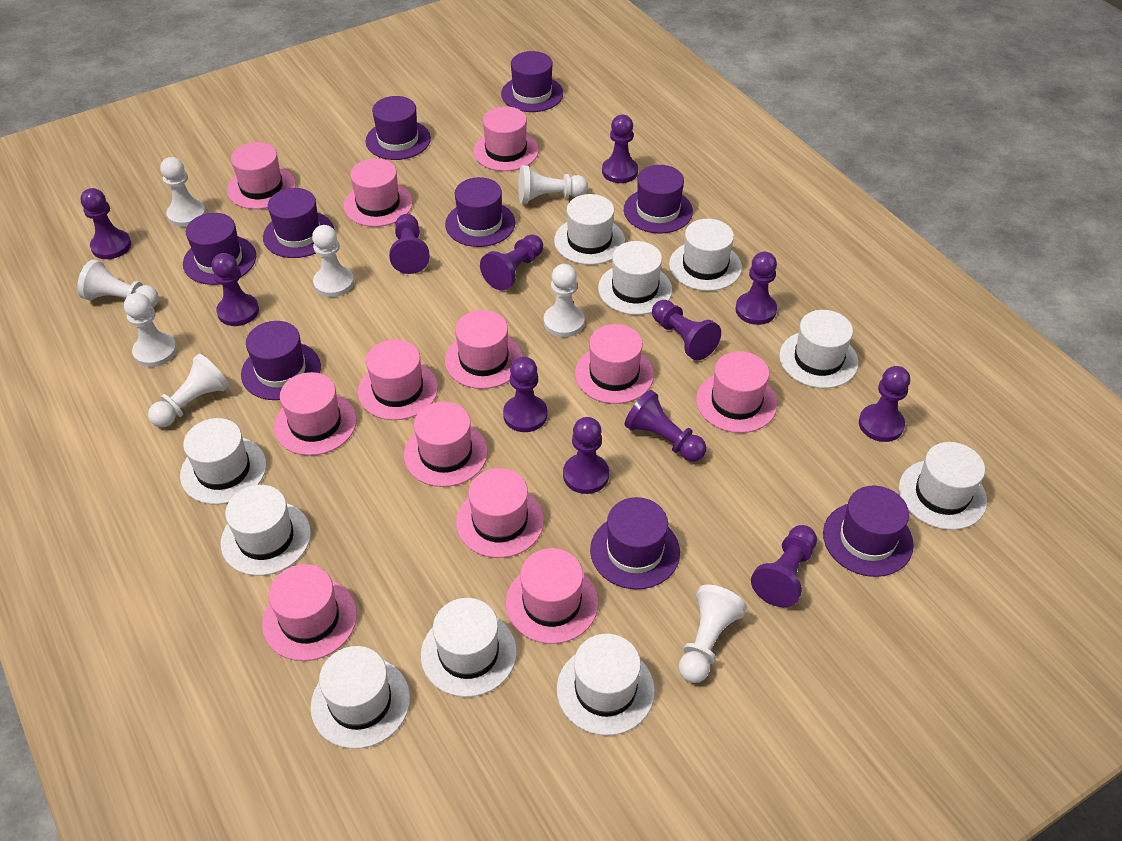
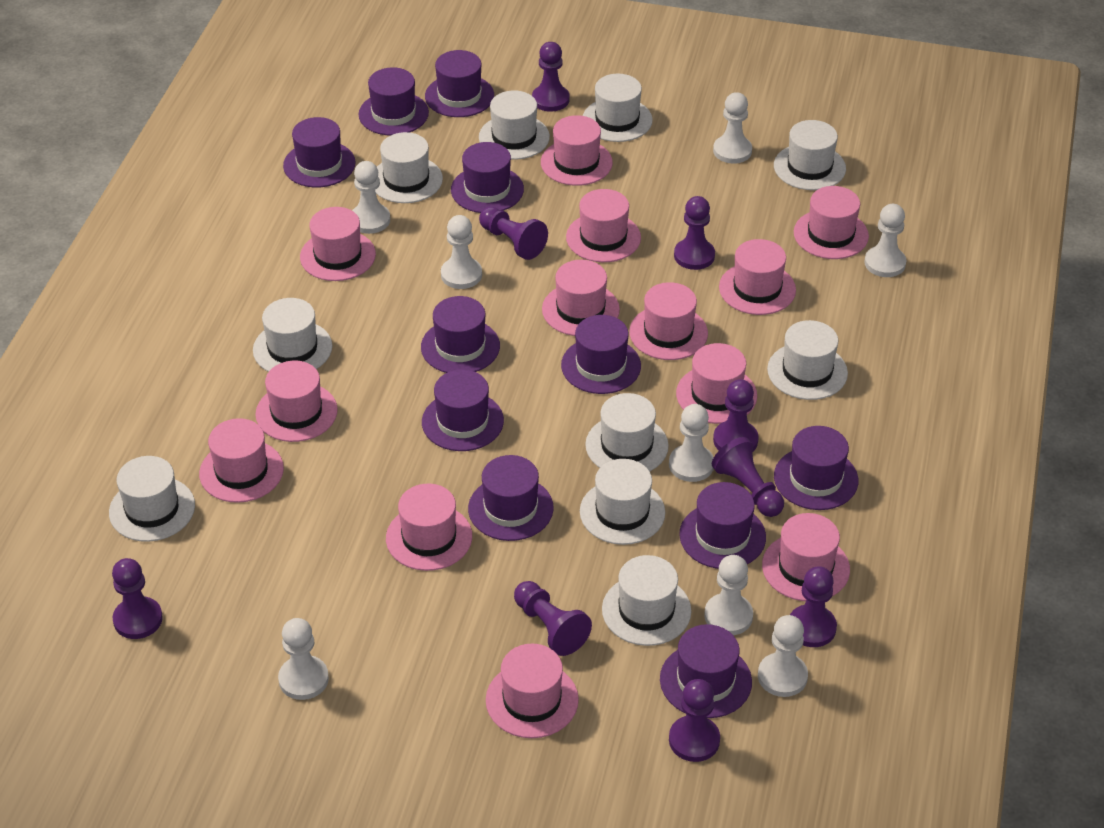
pink hat: [227,142,296,209] [262,564,357,661] [274,372,357,456] [344,158,413,227] [358,339,438,420] [404,402,488,487] [445,310,523,389] [456,468,544,558] [473,106,539,171] [506,548,598,644] [575,324,654,404] [696,351,777,433] = 12 -> [199,418,284,503] [255,361,338,442] [300,207,376,281] [386,484,472,571] [486,644,579,738] [541,115,613,186] [542,260,620,336] [566,189,641,262] [629,282,708,360] [676,343,757,424] [719,239,796,315] [762,513,850,601] [794,186,869,259] = 13
purple hat: [183,213,256,285] [241,321,321,400] [263,188,334,258] [365,96,431,160] [445,177,515,247] [501,51,563,112] [590,497,680,589] [624,165,693,234] [823,485,914,577] = 9 -> [283,117,356,187] [359,67,429,135] [421,296,500,373] [422,369,504,451] [425,50,494,117] [451,142,524,213] [468,455,554,541] [561,315,641,394] [660,624,752,718] [679,482,766,569] [774,426,858,510] = 11
purple pawn: [81,188,131,259] [212,253,259,326] [389,214,430,274] [480,234,543,290] [503,356,547,432] [563,417,609,494] [602,115,638,183] [625,390,706,462] [652,300,721,360] [735,252,777,325] [751,525,817,607] [859,366,910,442] = 12 -> [112,558,163,639] [479,207,548,260] [514,581,592,656] [532,42,569,112] [669,679,720,762] [674,196,715,270] [712,437,784,517] [713,379,759,452] [790,566,837,647] = 9

